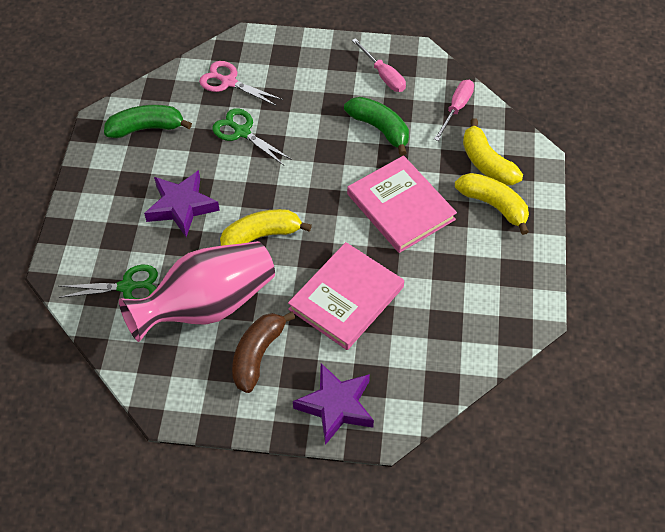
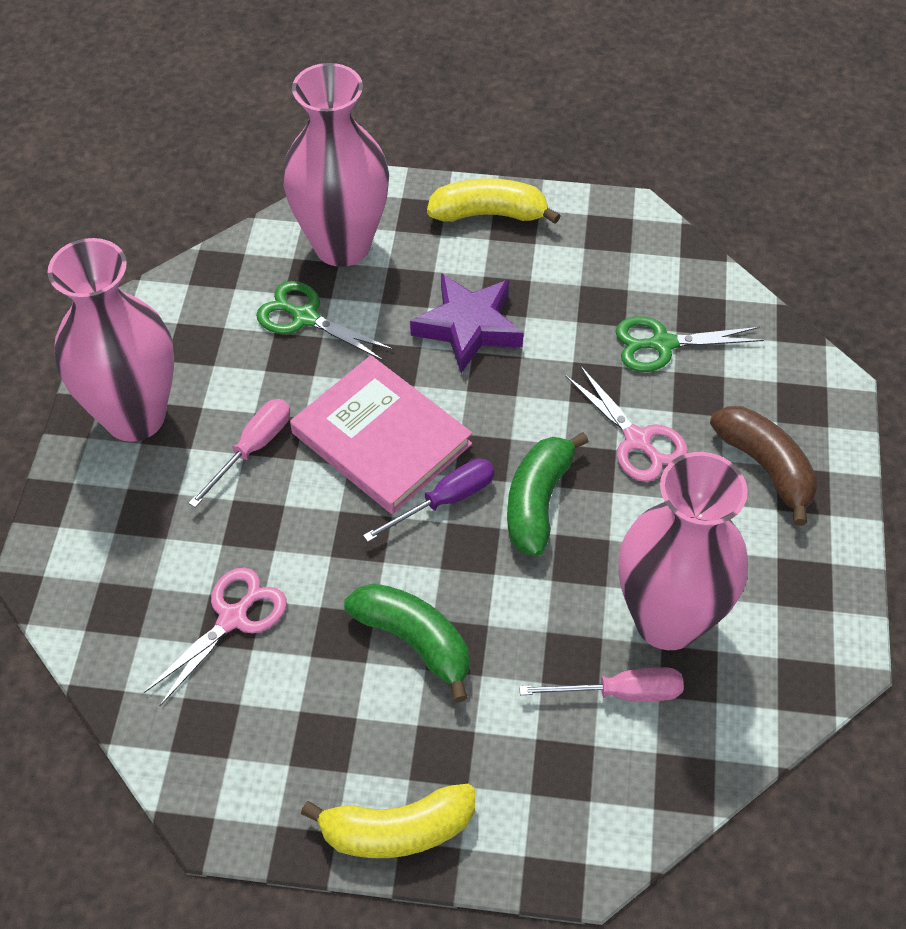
pink book: [288,242,404,350] [347,155,457,253] = 2 -> [290,355,472,514] = 1
pink scissors: [199,61,283,106] = 1 -> [144,567,287,706] [565,365,688,482] = 2
pink vase: [119,241,275,342] = 1 -> [48,238,174,442] [282,63,389,267] [618,452,748,650] = 3
purple screwdriver: none = 0 -> [363,459,495,542] = 1
purple star: [144,170,220,237] [293,363,374,445] = 2 -> [410,273,523,373] = 1
yellow banana: [220,209,312,246] [455,173,529,235] [463,118,523,185] = 3 -> [301,784,475,858] [427,178,561,224] = 2

